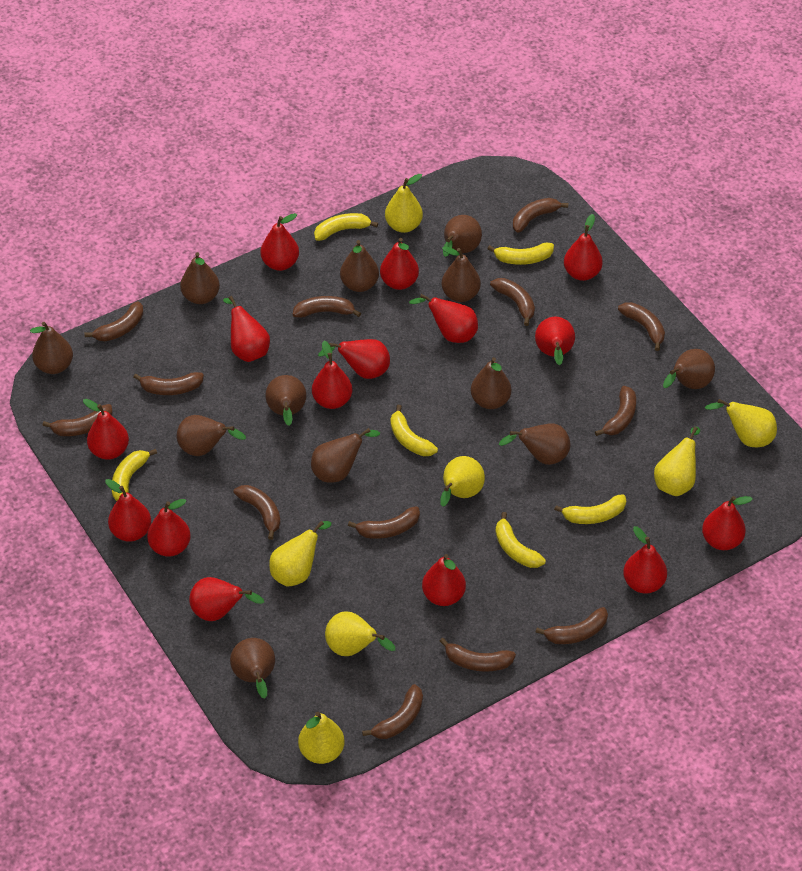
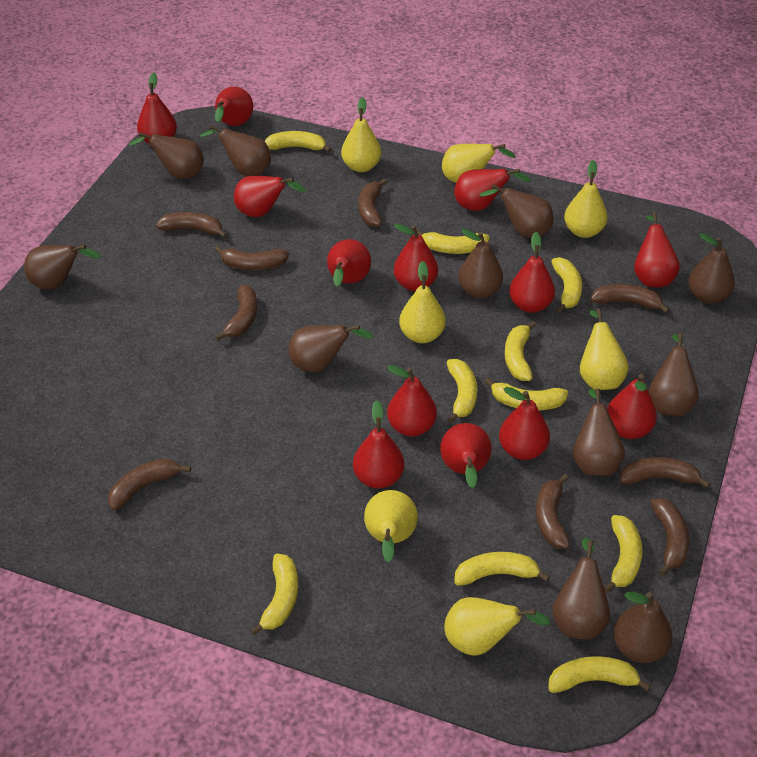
brown banana: [42,404,113,436] [84,301,143,341] [133,372,204,395] [234,485,281,540] [293,296,361,318] [348,506,420,539] [362,684,423,739] [440,638,516,672] [490,278,535,326] [513,198,568,233] [536,607,608,644] [595,386,636,436] [618,302,665,351] = 13 -> [108,458,191,510] [156,212,227,238] [214,246,289,270] [215,285,257,340] [358,178,387,227] [536,474,570,549] [591,284,670,314] [620,457,711,488] [651,498,689,576] = 9
brown pear: [30,322,73,374] [177,415,246,456] [180,252,220,304] [230,638,275,699] [265,375,306,426] [311,428,380,483] [340,240,379,292] [442,247,481,302] [443,215,482,257] [471,357,511,409] [499,423,570,465] [663,349,715,389] = 12 -> [24,245,101,289] [129,132,204,179] [200,125,271,176] [288,325,373,372] [458,229,503,298] [479,184,554,238] [552,538,610,640] [573,389,625,476] [613,592,673,663] [649,333,699,416] [689,233,735,304] = 11
red pear: [83,399,129,460] [105,479,151,542] [147,499,191,557] [189,577,264,621] [223,296,270,362] [260,213,299,271] [312,341,352,409] [318,339,390,379] [380,238,419,290] [409,294,478,343] [422,554,466,606] [535,317,575,365] [564,214,603,281] [623,526,667,594] [702,496,752,550] = 15 -> [137,73,177,144] [215,87,253,126] [234,176,306,217] [327,239,371,287] [353,400,404,489] [387,365,437,437] [394,224,438,291] [440,423,492,488] [454,169,531,211] [499,387,550,460] [509,232,555,313] [607,374,657,439] [634,212,680,288] = 13
yellow banana: [112,449,157,501] [314,213,378,241] [390,405,438,456] [487,242,554,265] [495,512,546,568] [554,494,626,524] = 6 -> [250,553,298,636] [265,131,332,152] [417,230,490,254] [447,359,477,423] [454,552,550,586] [485,378,568,410] [505,321,536,381] [548,656,651,693] [551,257,582,313] [604,515,643,593] = 10

